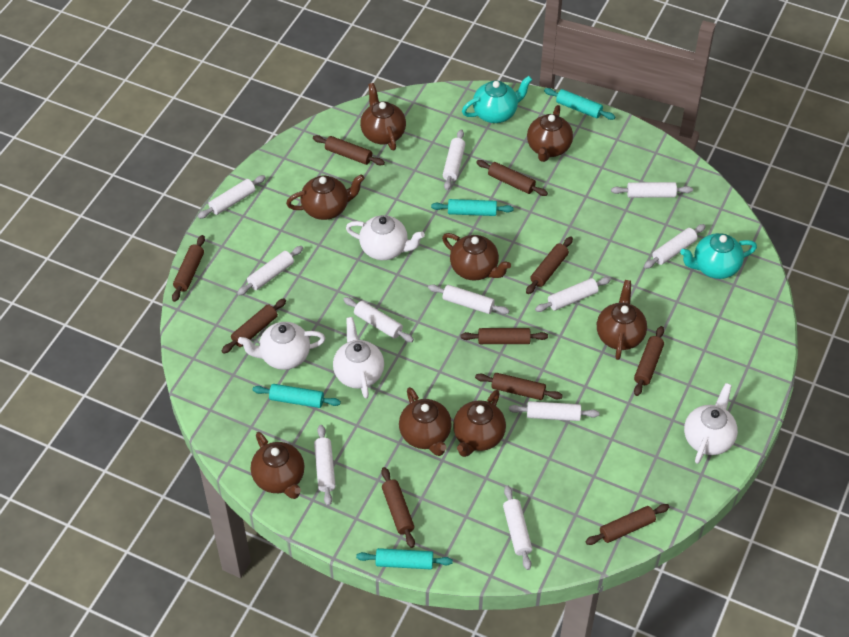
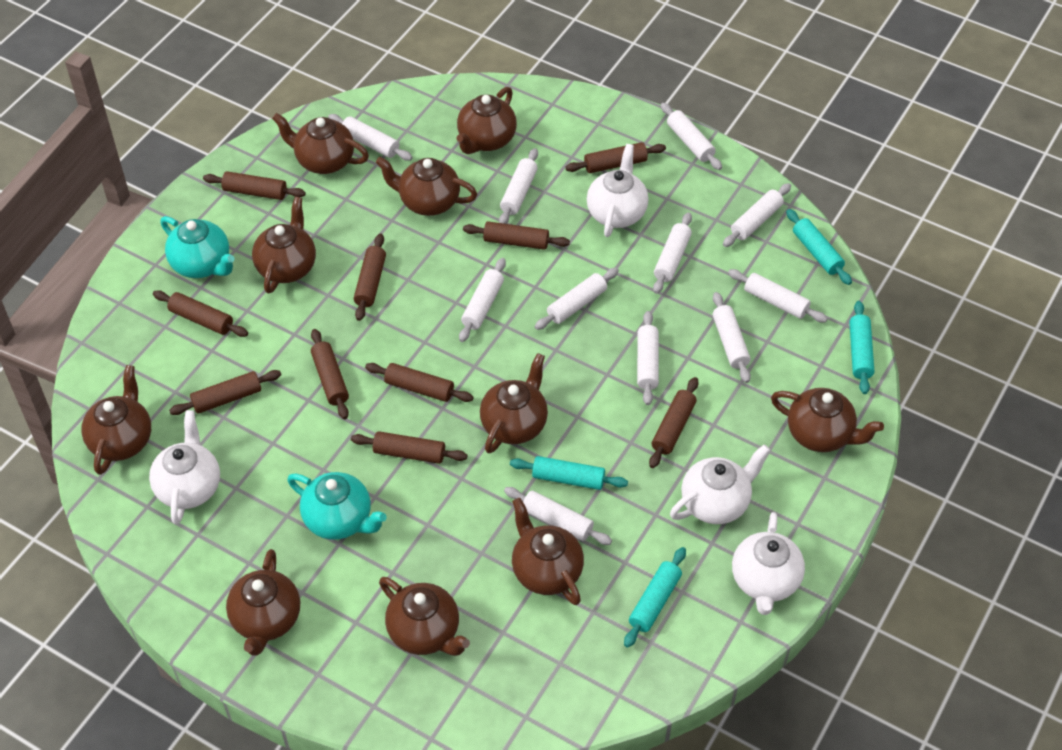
brown teapot: [251,432,305,499] [286,174,365,220] [360,83,406,150] [399,387,452,456] [442,233,511,281] [453,390,506,457] [527,105,573,162] [597,280,647,360] = 8 -> [81,365,151,475] [226,549,300,656] [252,197,316,293] [272,113,369,174] [376,157,477,216] [379,577,470,656] [457,87,517,154] [480,353,548,453] [512,498,584,605] [771,388,884,452] = 10

